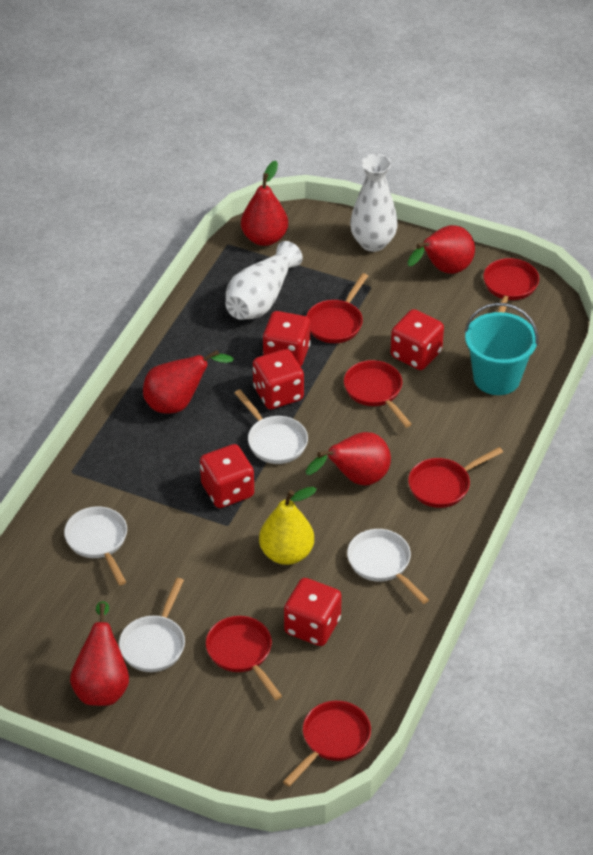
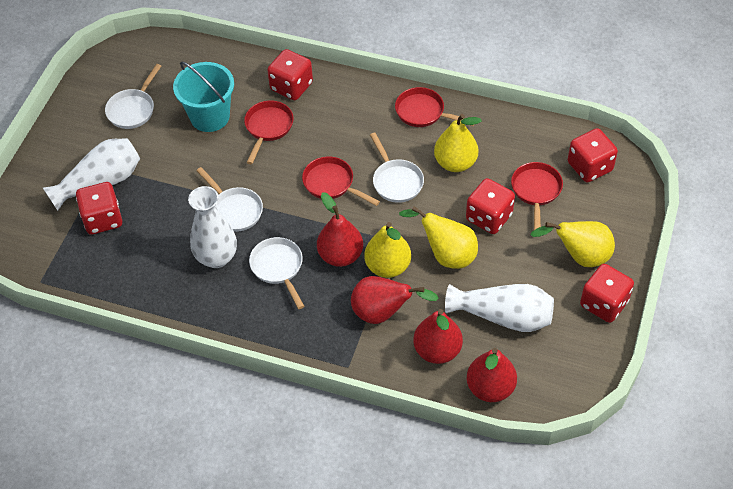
red pan: [206,616,282,700] [283,701,371,787] [306,273,368,343] [344,360,412,427] [408,447,503,508] [483,258,539,313] = 6 -> [244,101,294,164] [302,156,380,206] [395,87,475,127] [511,162,563,230] = 4
red pear: [70,601,129,706] [143,350,233,414] [241,161,288,246] [306,432,391,486] [407,225,475,274] = 5 -> [317,192,363,267] [351,276,439,324] [413,309,463,364] [467,348,517,402] = 4
white vase: [225,241,303,320] [350,154,398,252] = 2 -> [43,138,140,211] [188,186,237,268] [445,284,554,332] = 3
yellow pear: [259,487,317,565] = 1 -> [364,222,411,278] [399,206,478,269] [434,114,482,172] [530,221,615,267] = 4

